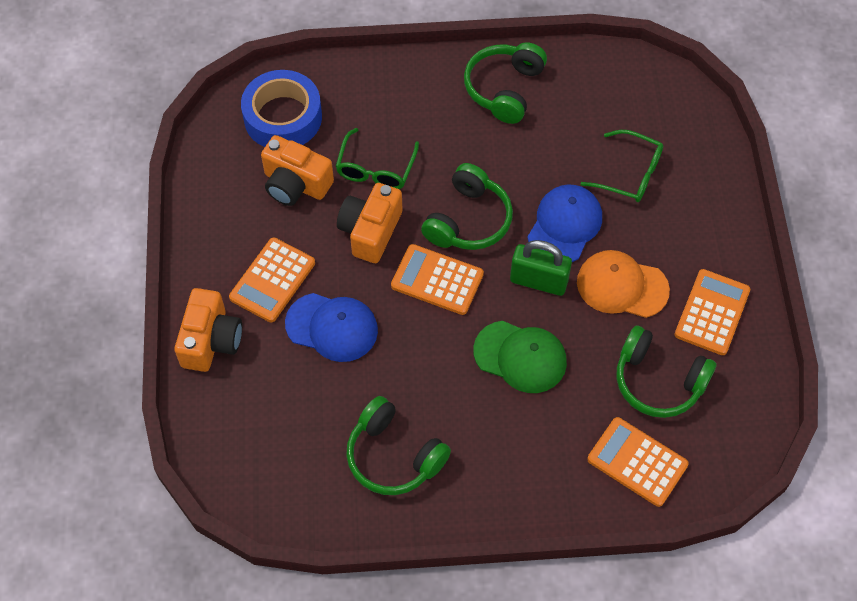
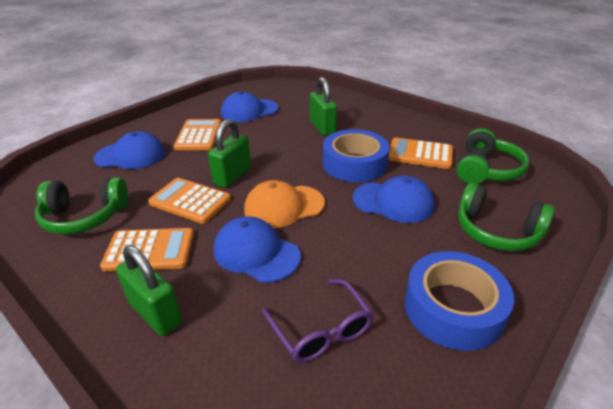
blue cap: [285,293,378,362] [527,185,602,262] = 2 -> [93,131,165,169] [214,216,301,283] [221,91,278,122] [353,175,435,223] = 4
blue tape: [241,70,322,147] = 1 -> [323,129,389,183] [405,251,514,351] = 2
green cap: [473,321,567,393] = 1 -> none = 0
green glasses: [336,128,419,189] [580,130,663,202] = 2 -> none = 0
green headphones: [346,396,451,495] [421,163,513,250] [464,42,547,124] [616,326,717,418] = 4 -> [35,177,128,235] [456,128,530,184] [458,182,555,251] = 3
green padlock: [510,240,572,296] = 1 -> [116,245,182,336] [208,119,251,188] [310,77,337,136] = 3
orange camera: [174,288,242,372] [261,135,334,206] [337,183,402,263] = 3 -> none = 0
purple glasses: none = 0 -> [262,279,374,362] = 1

